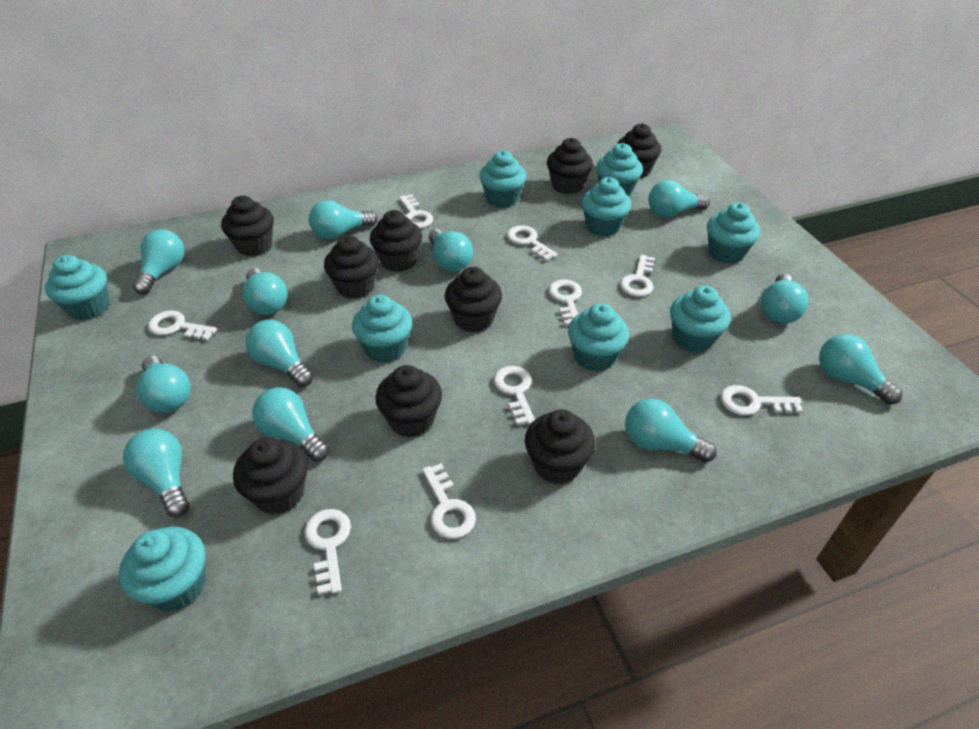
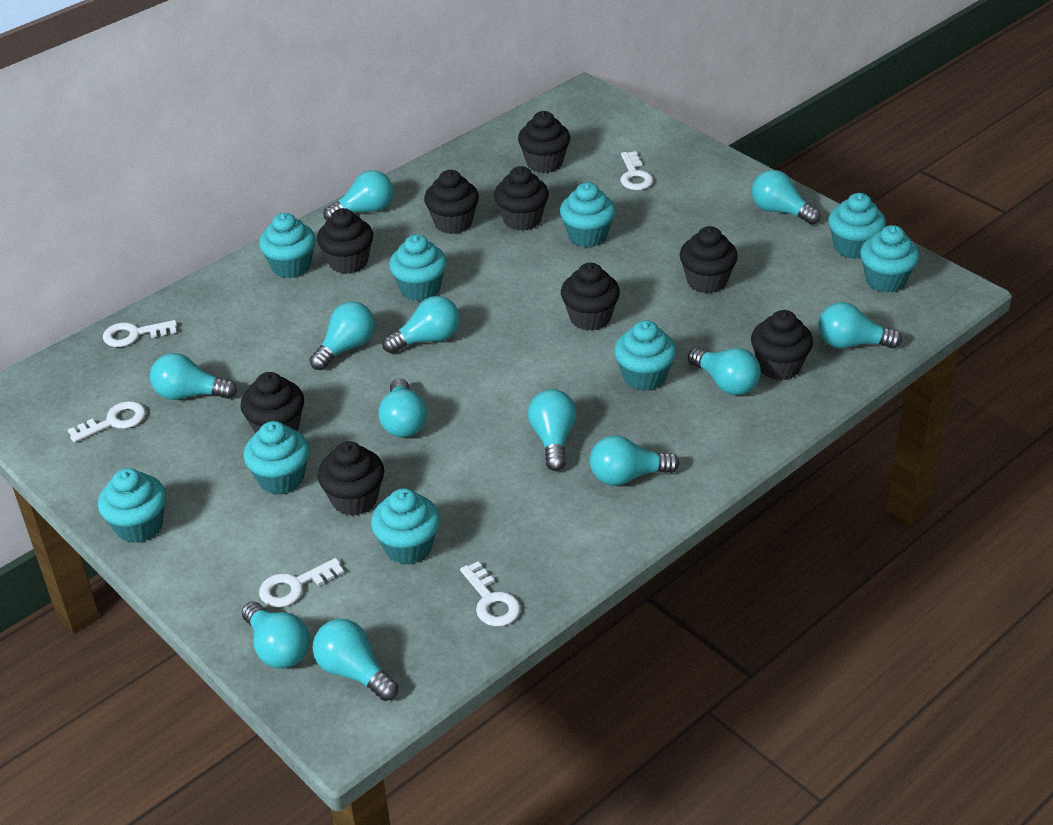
white key: [148,310,217,340] [304,509,351,595] [399,194,433,228] [422,463,476,539] [494,366,535,426] [507,225,557,261] [548,280,582,326] [620,255,655,297] [720,385,803,415] = 9 -> [68,401,146,443] [103,320,177,347] [259,558,344,607] [460,562,521,627] [620,151,653,190] = 5

